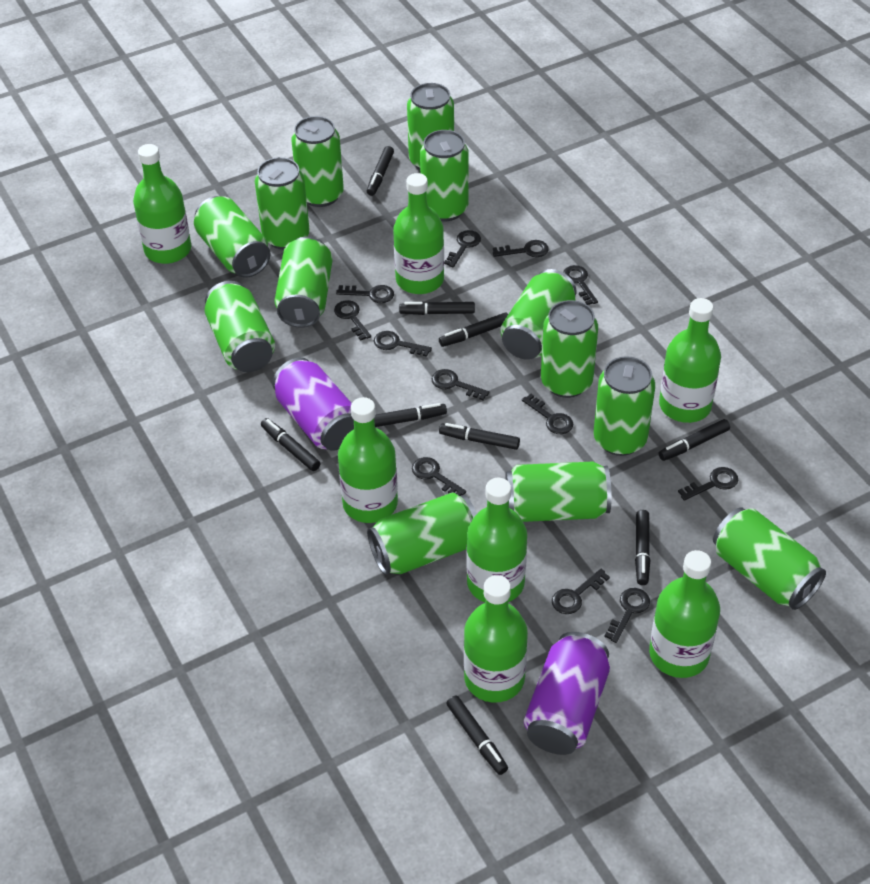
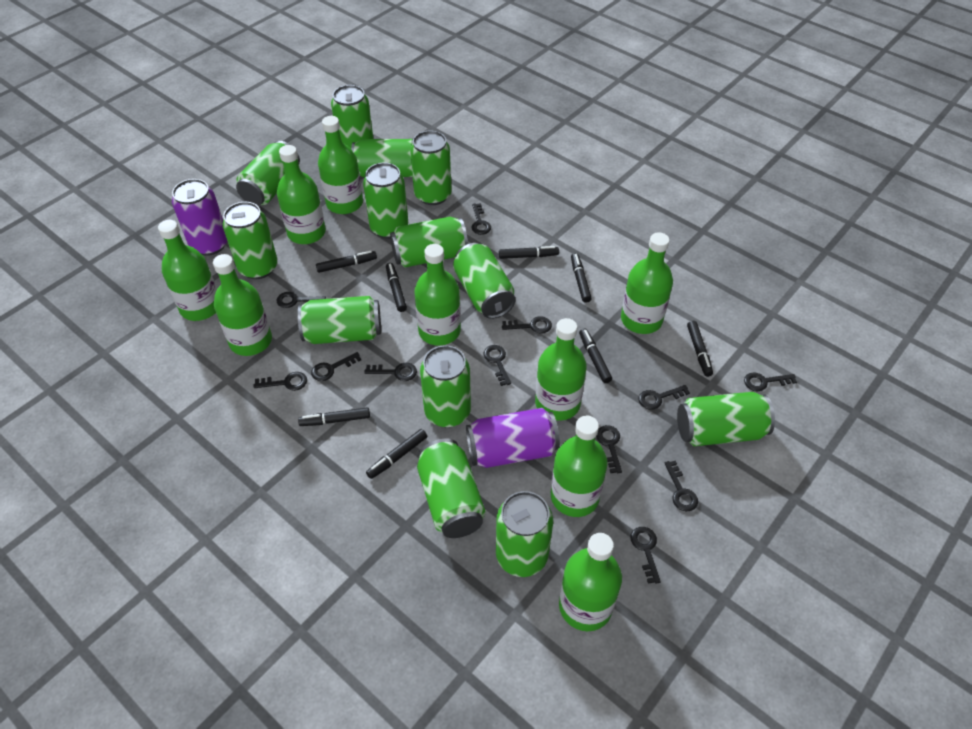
black marker: [261,418,320,471] [367,146,394,196] [374,403,447,427] [399,302,475,315] [439,313,508,347] [439,423,520,450] [446,696,508,775] [635,510,650,585] [659,419,730,461] = 9 -> [298,407,370,426] [316,251,377,273] [366,429,427,479] [386,263,407,312] [499,246,559,259] [571,253,592,303] [579,328,612,383] [687,321,713,377] = 8
green bottle: [133,144,191,264] [338,397,398,523] [393,173,444,294] [464,575,528,702] [466,478,527,602] [649,550,720,678] [659,298,721,423] = 7 -> [158,220,217,321] [213,254,272,356] [277,145,326,244] [318,116,363,214] [414,244,461,346] [535,318,587,421] [551,416,608,517] [559,533,622,631] [621,232,673,334] = 9

